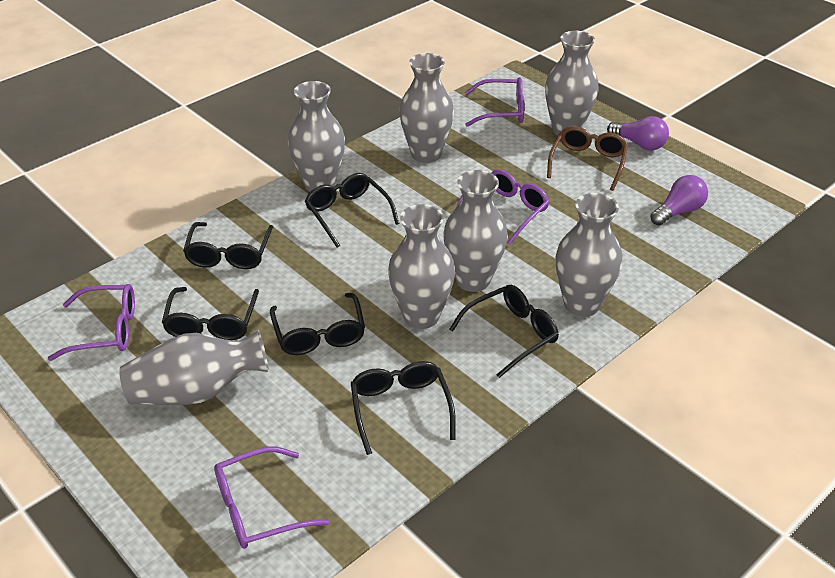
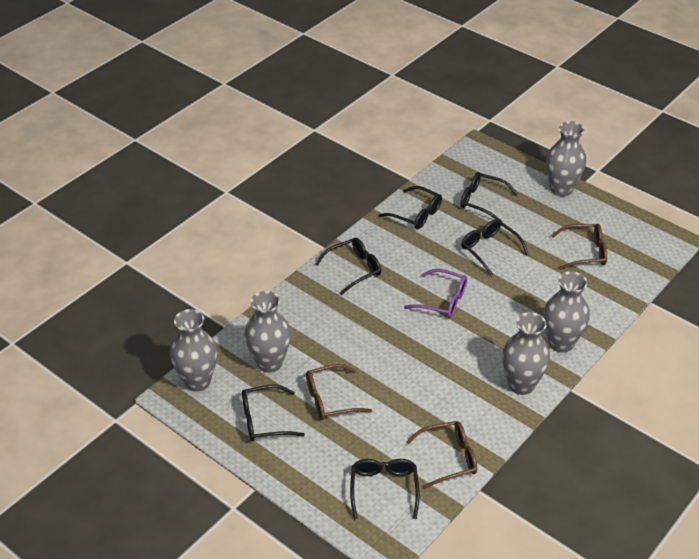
brown glasses: [547,126,628,191] = 1 -> [306,364,373,420] [406,421,477,489] [551,224,607,270] = 3
grey vase: [119,330,269,405] [288,81,345,192] [388,204,455,329] [399,53,454,163] [443,170,508,292] [545,31,598,135] [556,193,622,317] = 7 -> [170,309,217,392] [245,291,291,373] [502,312,550,395] [544,271,590,353] [546,121,586,197] = 5
purple glasses: [48,284,135,361] [214,447,330,549] [456,169,549,245] [465,77,524,127] = 4 -> [404,269,467,318] = 1
purple light bulb: [607,116,669,150] [650,175,708,225] = 2 -> none = 0

